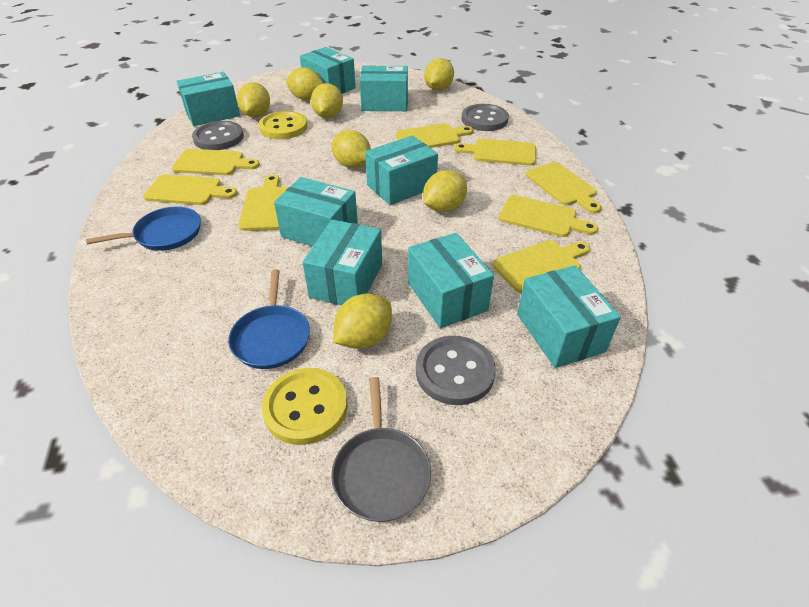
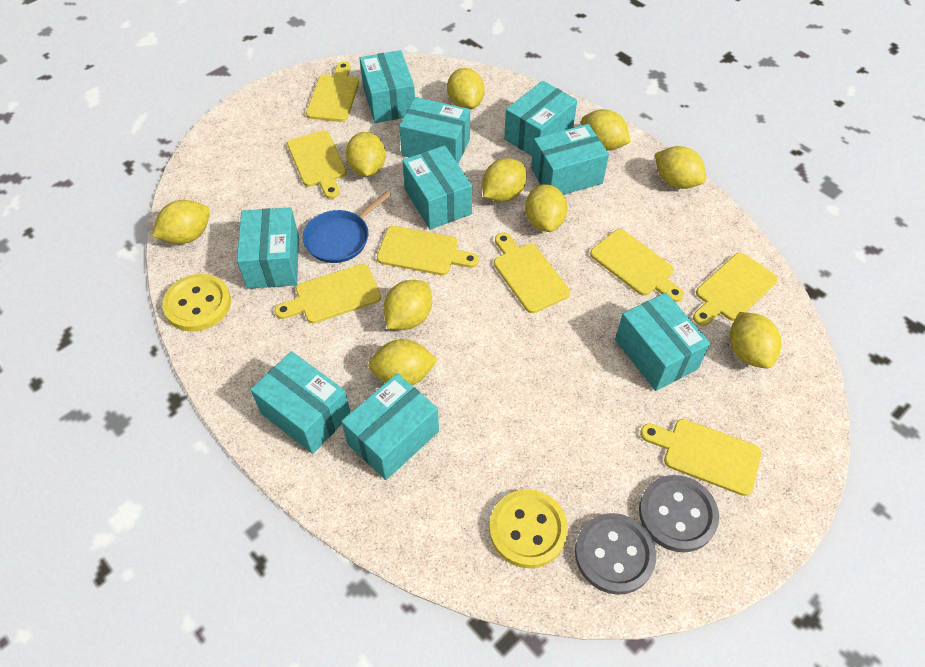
blue pan: [86,207,201,251] [228,269,310,369] = 2 -> [303,191,391,263] = 1
grey button: [192,121,244,150] [416,336,496,405] [461,104,509,131] = 3 -> [575,513,656,595] [639,475,719,552] = 2
grey pan: [331,377,431,522] = 1 -> none = 0
turquoise box: [176,72,240,126] [274,177,358,246] [300,47,356,94] [303,219,382,305] [360,66,408,111] [365,135,438,205] [408,233,494,328] [517,265,621,368] = 8 -> [237,207,299,289] [250,351,351,454] [341,373,439,480] [360,50,415,123] [399,97,470,164] [402,145,472,230] [504,81,577,156] [531,124,609,195] [615,292,710,391] = 9
yellow lemon: [237,82,270,117] [286,68,324,100] [311,83,343,118] [332,130,371,168] [333,293,392,349] [423,170,467,212] [424,58,454,90] = 7 -> [152,200,210,244] [346,132,386,177] [368,339,438,385] [383,280,432,330] [447,68,485,109] [482,158,527,202] [525,184,568,232] [581,109,631,151] [655,146,706,189] [730,312,781,368] = 10

